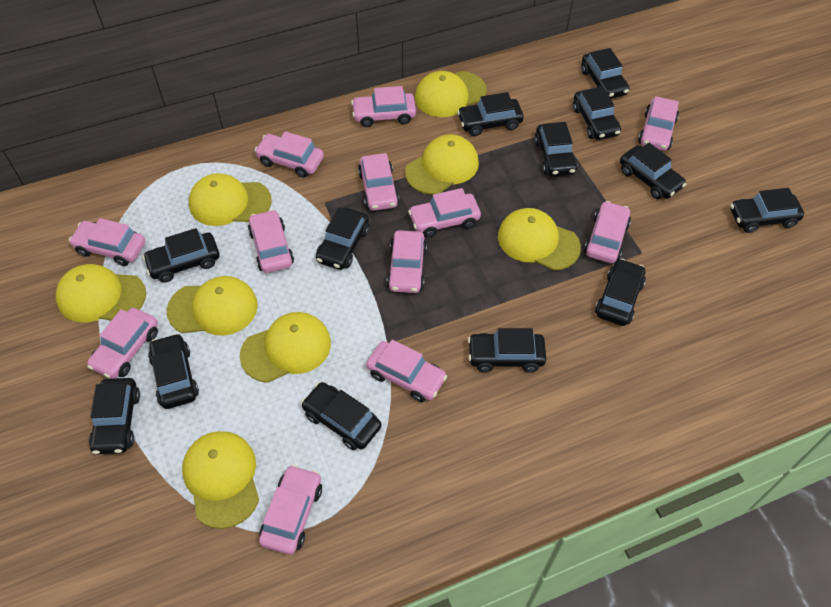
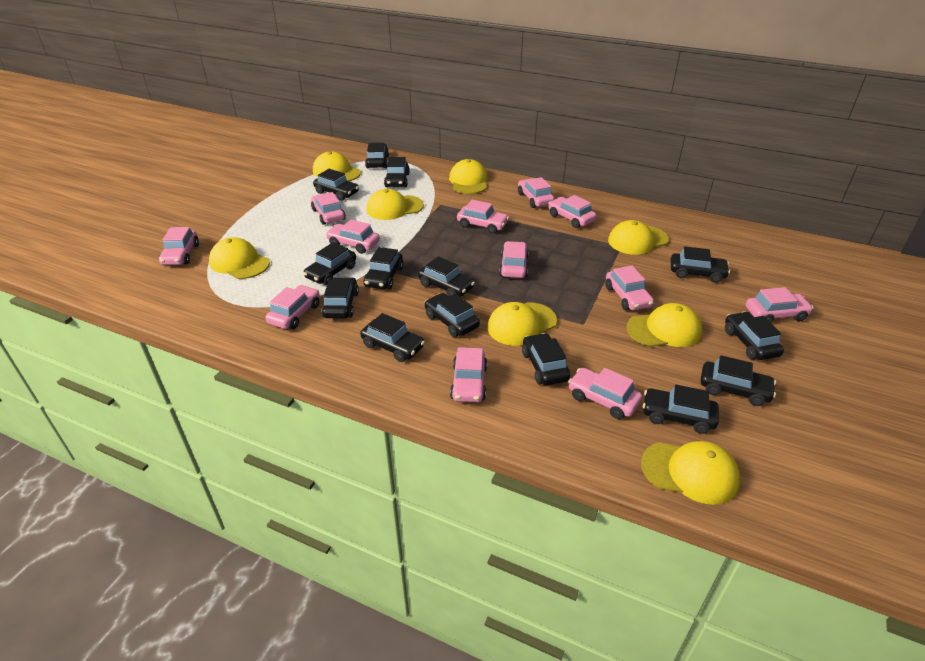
black car: [89,378,140,455] [143,228,219,282] [148,333,199,409] [301,382,381,450] [316,207,369,270] [457,92,524,136] [468,328,546,372] [534,122,578,177] [573,86,621,140] [581,48,629,99] [595,258,646,326] [620,143,686,199] [730,188,804,233] = 13 -> [303,242,356,285] [313,169,359,201] [321,277,359,319] [360,313,425,362] [363,247,404,289] [365,143,389,168] [384,157,410,187] [418,256,475,297] [425,293,480,337] [522,333,570,385] [643,385,719,434] [671,246,730,283] [701,355,776,406] [725,311,784,360] = 14

